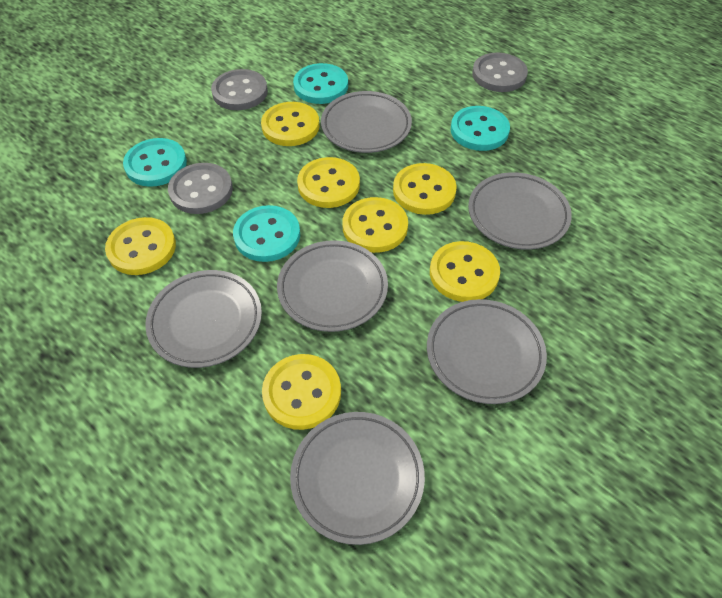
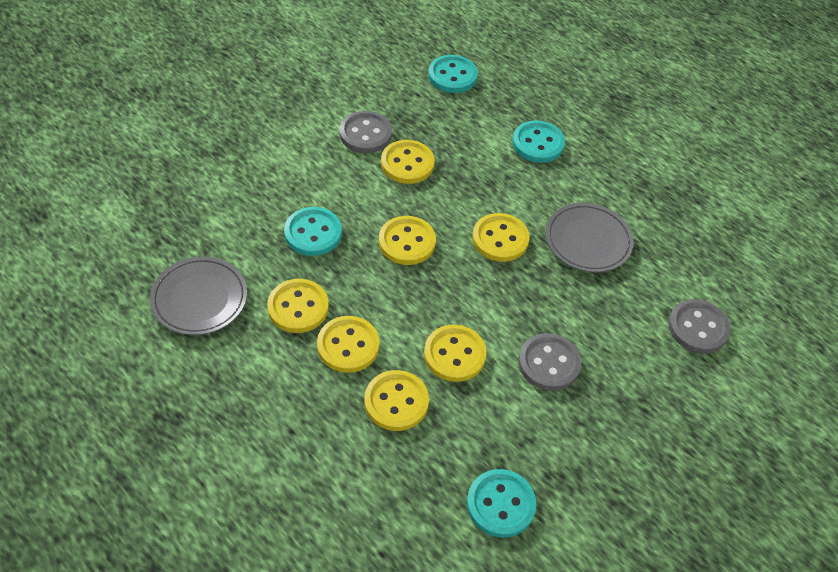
grey plate: [145,270,262,368] [277,240,388,332] [290,412,425,545] [321,91,412,153] [427,299,547,404] [468,172,572,250] = 6 -> [150,257,247,335] [545,203,634,273] = 2

